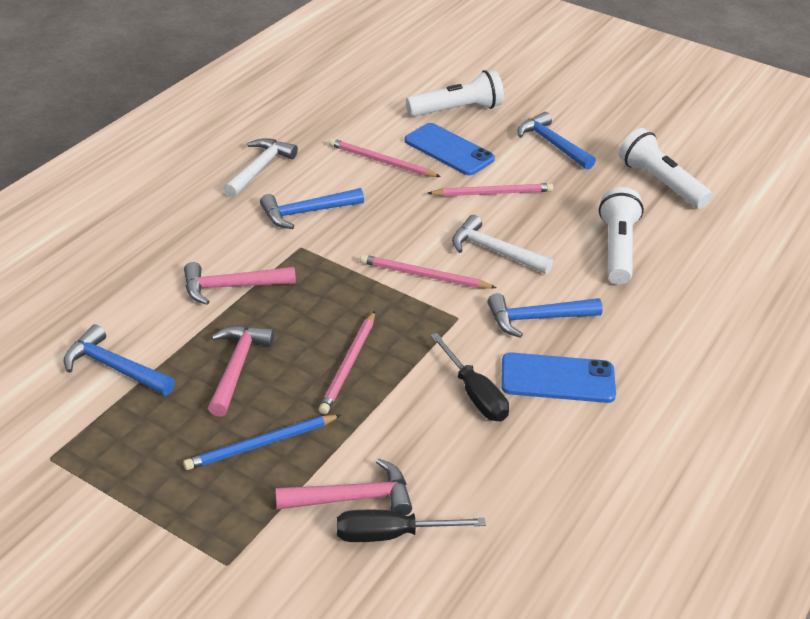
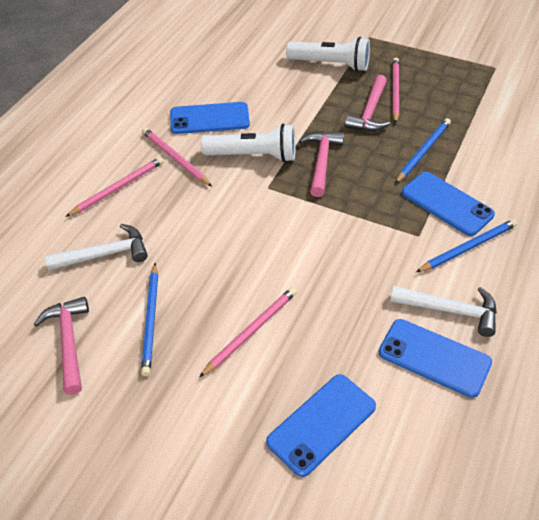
black screwdriver: [337,510,486,542] [430,333,509,422] = 2 -> none = 0
blue hammer: [64,324,175,396] [260,188,364,229] [487,293,603,338] [517,112,596,170] = 4 -> none = 0
blue pencil: [183,415,341,470] = 1 -> [141,263,158,376] [395,118,451,184] [416,219,517,272] = 3
blue phone: [404,123,495,175] [501,352,616,403] = 2 -> [170,102,250,134] [266,374,376,477] [379,319,492,398] [402,172,495,236] = 4
white flashlight: [406,70,504,117] [599,187,644,285] [619,128,712,209] = 3 -> [201,124,296,162] [286,37,370,72] = 2

